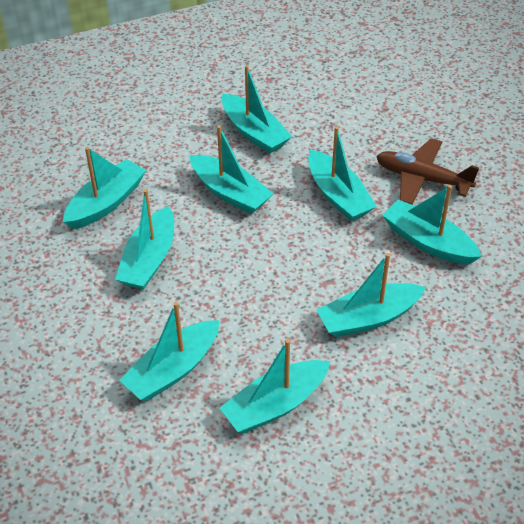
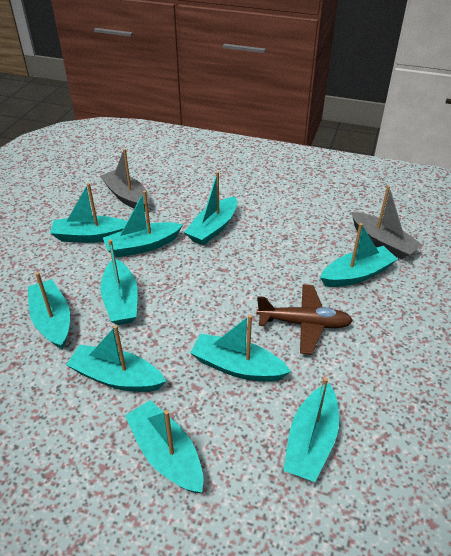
grey boat: none = 0 -> [100,149,150,210] [351,186,422,260] = 2
turquoise boat: [63,147,146,229] [115,189,174,290] [119,302,219,401] [189,125,273,214] [220,339,330,433] [222,65,292,154] [308,126,377,221] [316,253,426,337] [382,185,482,265] = 9 -> [28,272,70,350] [50,183,127,243] [66,325,166,392] [100,240,138,325] [103,190,183,257] [125,400,204,493] [184,171,237,245] [190,315,291,382] [283,377,339,482] [320,223,398,287] = 10

